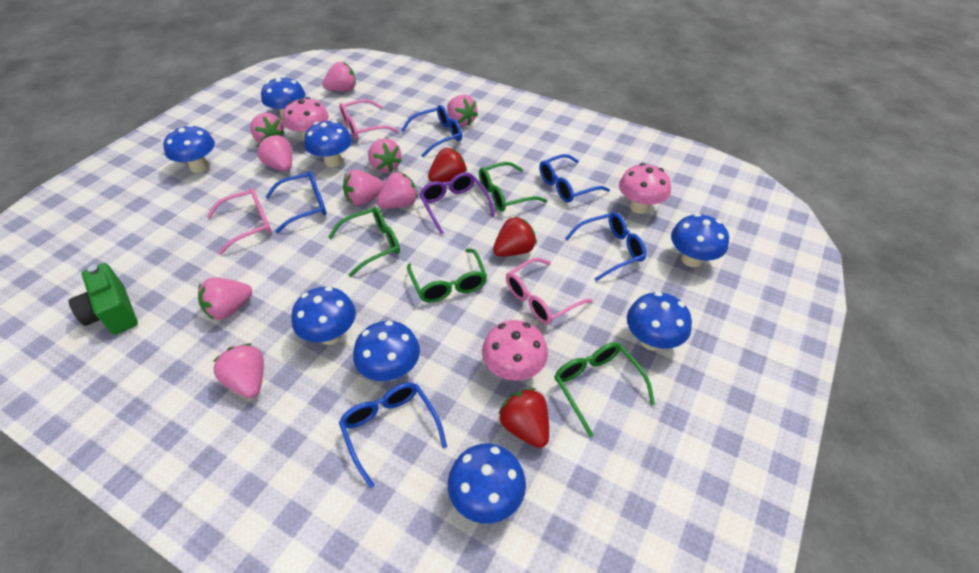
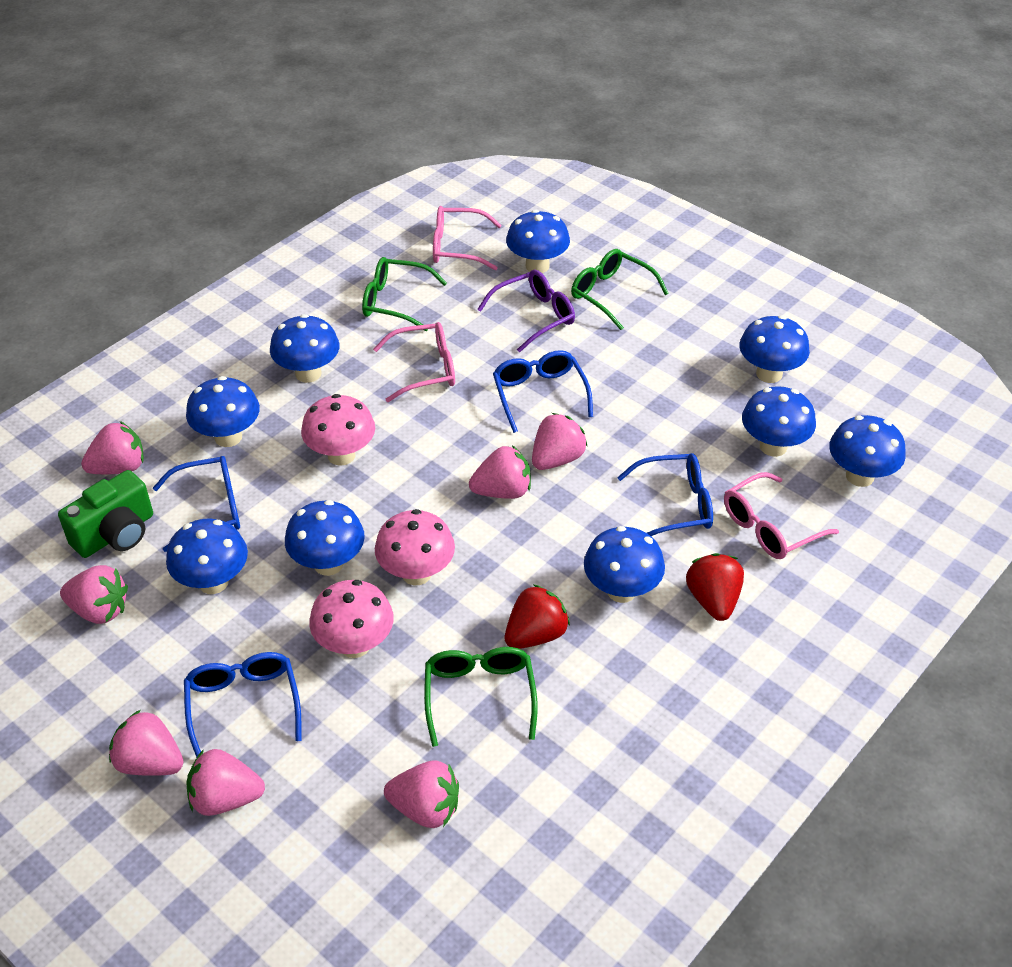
blue glasses: [266,171,327,233] [339,382,447,488] [401,105,462,157] [539,154,610,203] [565,212,646,281] = 5 -> [153,456,240,552] [184,652,302,758] [493,350,593,433] [617,453,713,536] = 4
blue mushroom: [163,125,215,173] [261,76,305,119] [291,287,356,345] [304,120,352,167] [353,321,420,381] [448,443,526,524] [627,292,692,351] [671,213,729,267] = 8 -> [166,519,248,594] [186,376,260,447] [270,314,339,383] [285,500,365,576] [506,210,570,273] [584,526,665,603] [739,315,810,383] [742,386,816,457] [829,415,906,487] = 9
green glasses: [328,207,400,277] [407,249,487,303] [479,162,547,211] [554,342,655,437] = 4 -> [362,257,447,331] [424,647,538,747] [571,249,669,330] = 3
pink strawberry: [198,278,252,320] [213,343,264,398] [250,113,284,143] [257,135,292,171] [322,62,356,91] [343,169,384,206] [368,139,402,173] [376,172,418,208] [447,94,478,127] = 9 -> [60,565,128,624] [81,421,144,474] [109,710,184,776] [186,749,265,816] [384,760,459,828] [469,445,531,499] [532,413,588,470] = 7
red strawberry: [428,148,467,183] [493,216,537,256] [498,388,549,448] = 3 -> [505,584,570,649] [686,553,744,621] = 2

